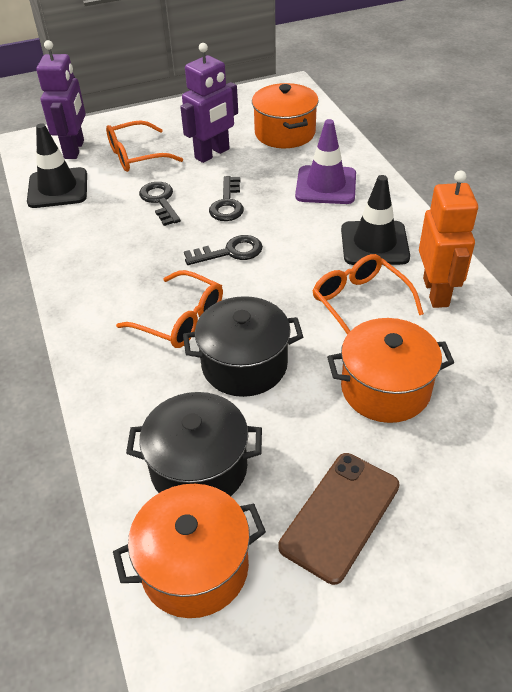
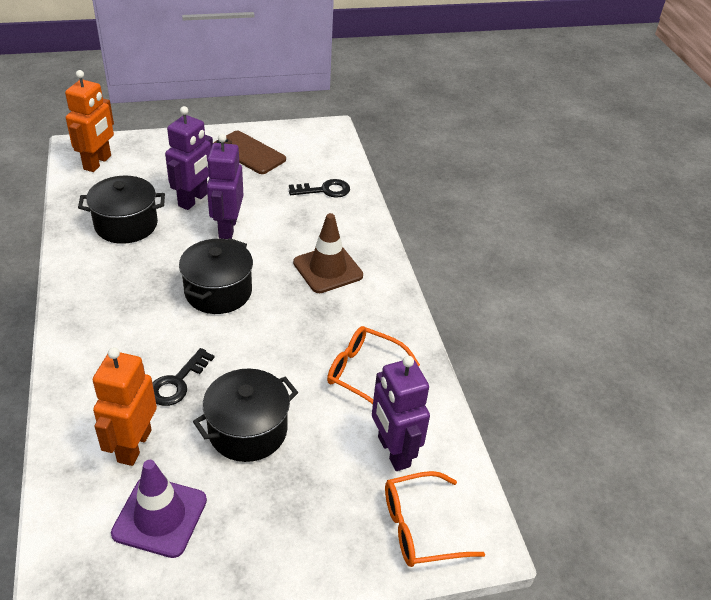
black key: [139,182,181,226] [184,235,263,265] [209,176,244,221] = 3 -> [153,348,215,406] [289,179,350,198] = 2
black pot: [126,392,262,496] [183,296,303,397] = 2 -> [78,176,165,244] [179,238,253,314] [193,369,298,462] = 3
black traffic cone: [27,123,87,208] [341,175,410,265] = 2 -> none = 0
brown traffic cone: none = 0 -> [293,213,363,293] = 1
orange glasses: [106,120,183,172] [116,270,223,348] [313,254,424,335] = 3 -> [327,326,420,404] [385,471,485,567] = 2
orange pot: [113,484,266,618] [252,83,319,148] [327,318,454,423] = 3 -> none = 0
orange robot: [419,171,478,308] = 1 -> [65,70,114,172] [93,347,157,466] = 2
purple robot: [36,40,86,159] [180,43,238,163] = 2 -> [165,106,213,210] [207,134,243,239] [372,356,430,471] = 3

